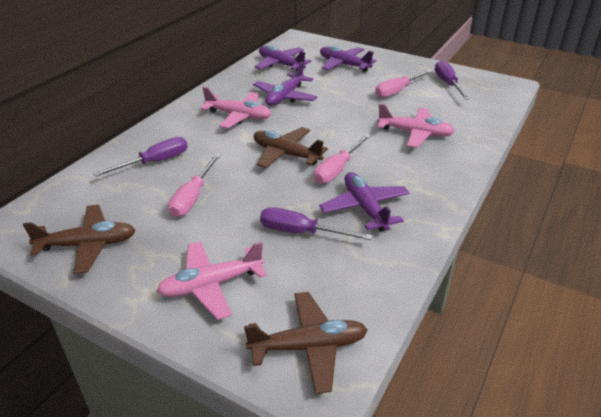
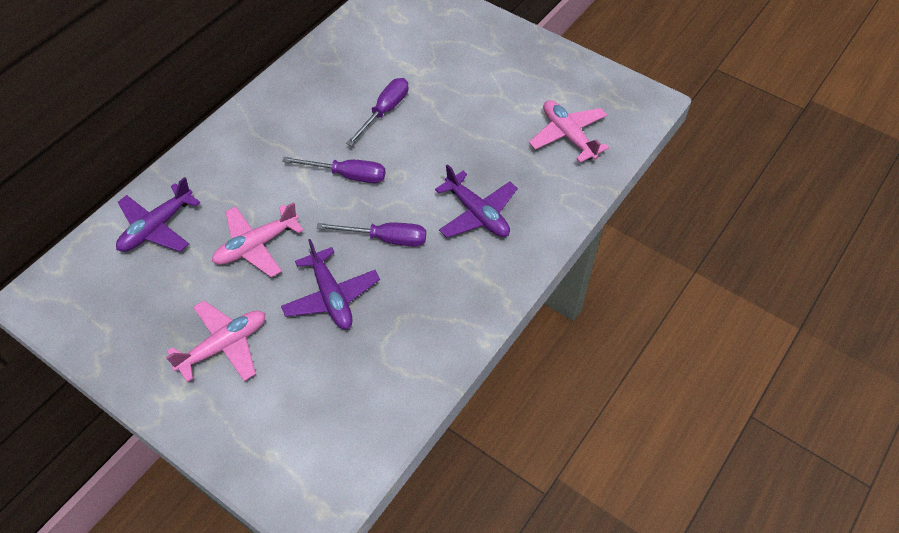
brown plane: [23,205,136,274] [244,292,368,394] [254,127,328,168] = 3 -> none = 0
pink screwdriver: [168,154,221,217] [314,134,371,184] [375,70,433,98] = 3 -> none = 0
purple plane: [253,61,317,106] [255,45,311,71] [319,172,410,232] [320,46,377,72] = 4 -> [116,177,201,252] [281,239,380,329] [435,164,518,238] = 3

